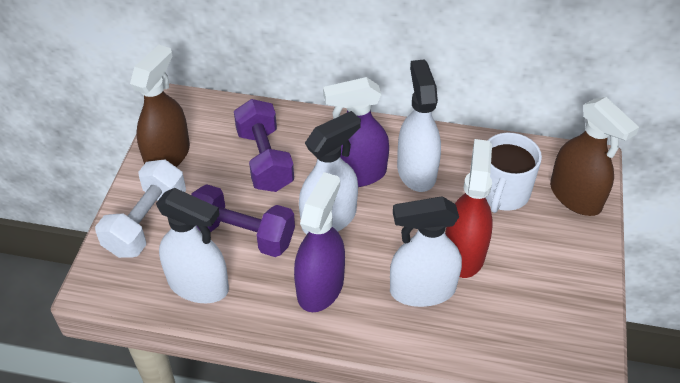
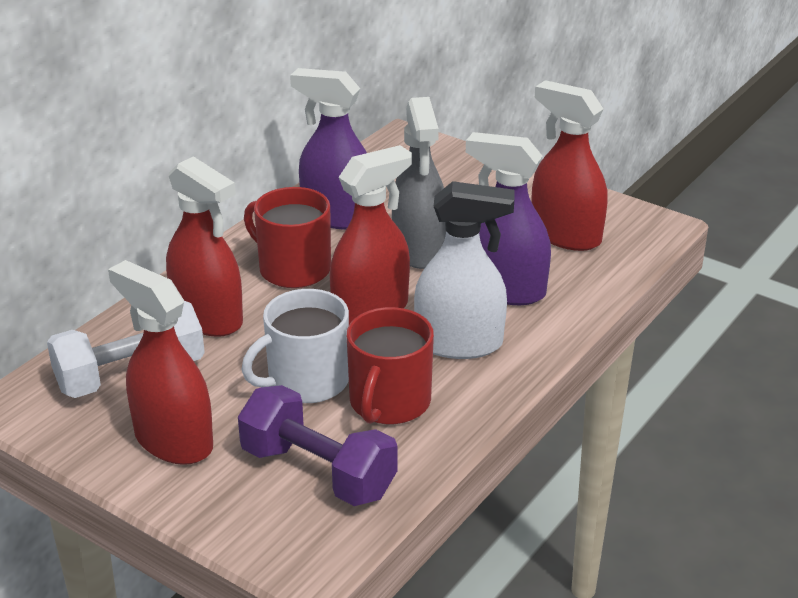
brown spray bottle: [130,45,190,167] [550,97,639,216] = 2 -> none = 0
grey spray bottle: none = 0 -> [392,97,446,269] = 1
purple dumbbell: [191,184,295,257] [234,99,294,192] = 2 -> [238,385,398,506] = 1
red mug: none = 0 -> [244,187,331,288] [347,307,434,424] = 2
red spray bottle: [445,139,493,278] = 1 -> [108,260,213,465] [166,156,243,337] [330,145,412,324] [531,80,608,251] = 4
white spray bottle: [156,188,229,303] [299,111,361,234] [390,196,462,307] [397,59,441,192] = 4 -> [414,181,514,359] = 1

